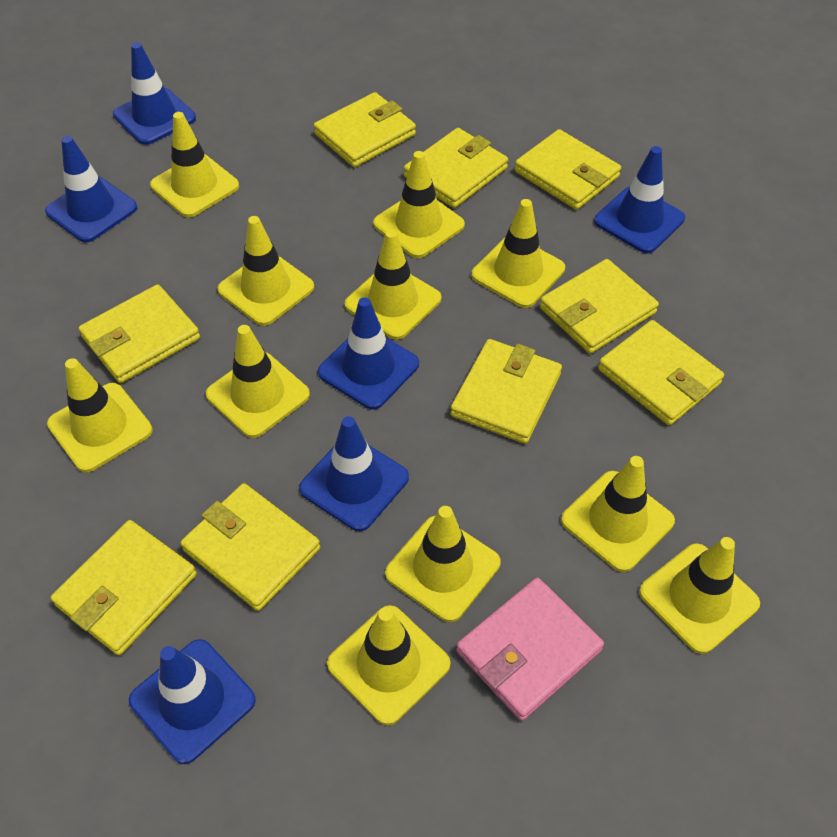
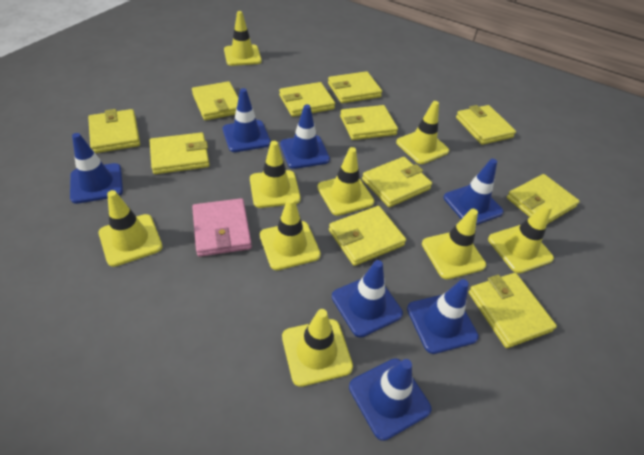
blue traffic cone: [45,136,137,243] [113,42,196,145] [129,639,256,764] [299,416,409,531] [318,297,419,410] [594,146,685,253] = 6 -> [70,133,123,204] [223,88,271,152] [280,104,330,169] [332,260,403,337] [349,358,431,441] [407,279,479,354] [444,159,503,225] = 7
yellow traffic cone: [47,358,153,472] [150,112,239,218] [206,325,310,438] [217,216,314,326] [327,605,451,725] [345,229,441,340] [373,151,465,258] [385,506,501,622] [471,199,565,308] [561,456,675,572] [639,537,760,654] = 11 -> [99,190,162,267] [224,11,262,66] [250,141,301,208] [260,197,321,270] [282,309,353,387] [317,147,374,216] [396,101,449,164] [422,209,486,279] [488,203,554,273] = 9
yellow wallet: [51,520,197,655] [79,284,200,383] [180,483,320,611] [314,92,416,167] [404,128,508,208] [450,339,562,444] [515,129,621,210] [540,259,659,354] [598,320,724,425] = 9 -> [88,109,140,153] [150,132,209,174] [192,81,238,120] [279,82,335,117] [328,71,382,103] [329,206,406,266] [340,105,398,140] [362,157,432,207] [456,105,516,145] [468,273,557,348] [507,174,580,224] = 11

